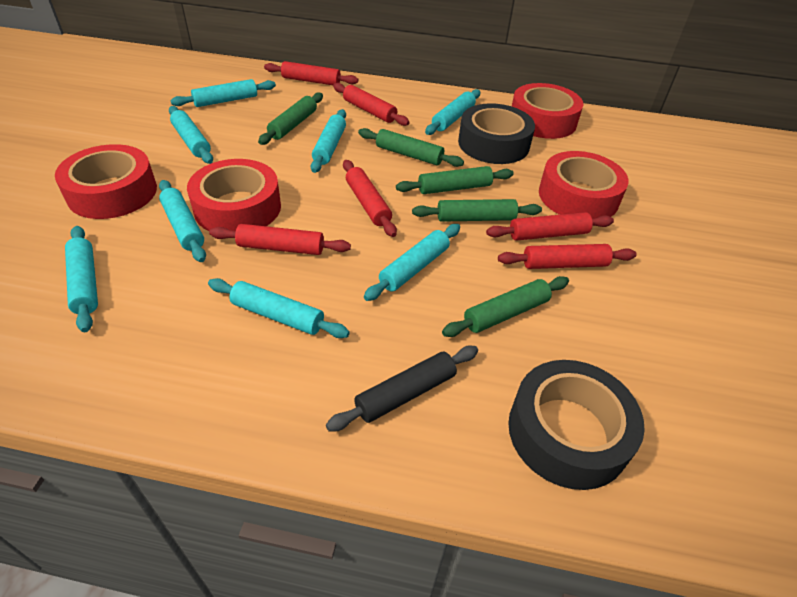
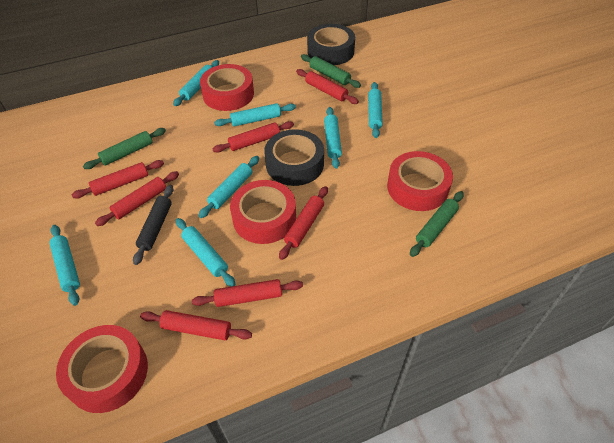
green rolling pin: [258,93,323,145] [358,128,464,167] [396,166,514,194] [412,199,542,222] [442,276,569,337] = 5 -> [83,128,166,169] [301,54,361,88] [410,191,464,257] = 3
red rolling pin: [209,224,351,255] [264,61,358,85] [333,83,410,126] [343,160,397,237] [486,212,614,241] [498,244,637,269] = 6 -> [72,160,164,199] [95,171,179,226] [140,310,252,340] [192,279,303,307] [213,121,294,153] [279,186,328,260] [296,69,359,104] = 7
turquoise rolling pin: [65,226,98,332] [159,180,206,262] [169,106,213,164] [170,79,276,107] [208,278,350,338] [311,109,346,173] [364,224,460,301] [425,89,480,135] = 8 -> [49,225,80,306] [173,60,219,106] [176,218,236,287] [198,156,259,218] [214,103,296,126] [324,107,342,169] [368,82,383,138] = 7

